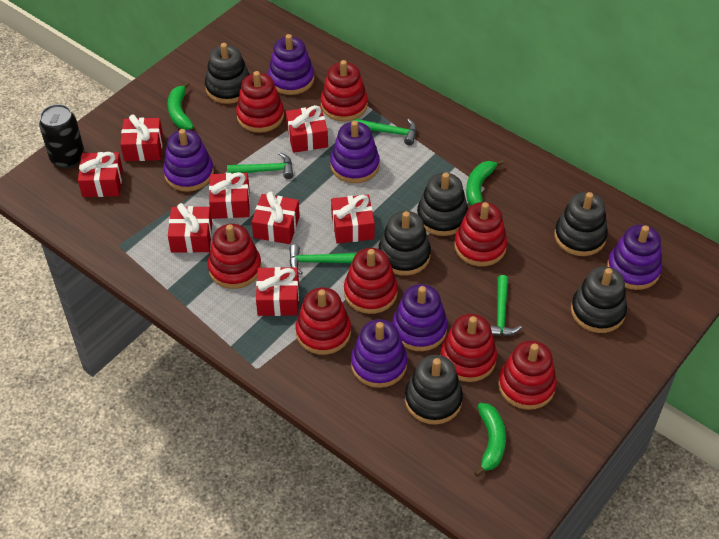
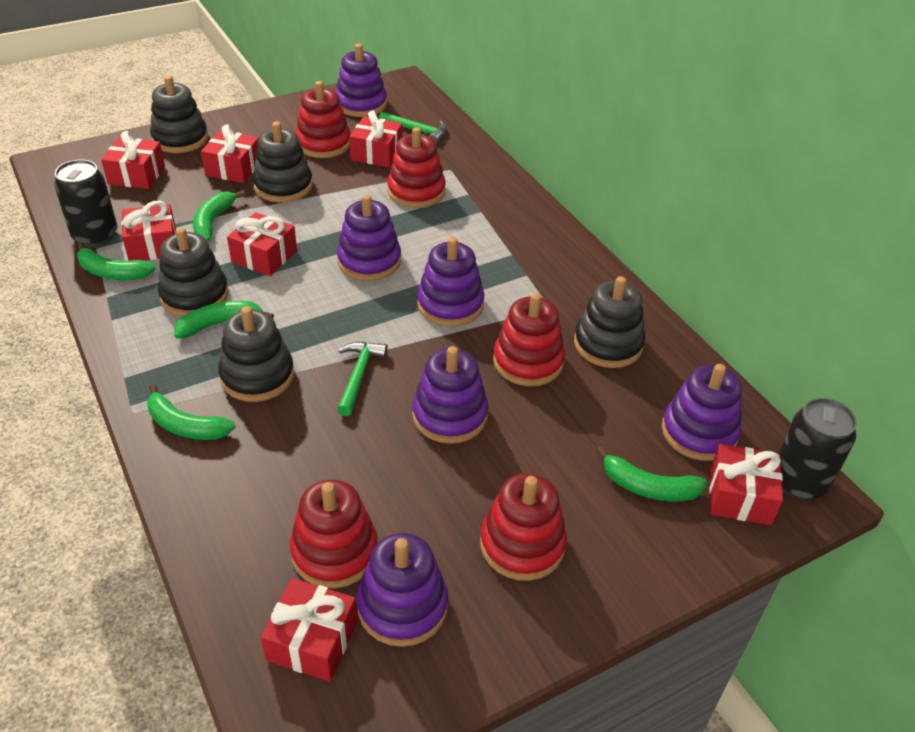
black can: [39,104,85,168] = 1 -> [54,159,117,247] [779,398,857,500] = 2
black stacking toy: [205,43,250,104] [378,211,431,276] [405,355,463,425] [417,172,468,236] [554,192,608,256] [571,266,627,333] = 6 -> [150,76,208,153] [158,227,229,317] [218,306,294,402] [253,121,313,203] [574,276,645,368] = 5
green banana: [167,81,194,130] [466,159,504,206] [474,403,506,477] = 3 -> [77,242,156,280] [147,384,236,440] [174,301,274,339] [193,190,245,242] [597,446,707,502] = 5
green hammer: [227,153,293,179] [289,244,357,275] [354,119,416,145] [490,275,522,336] = 4 -> [337,342,388,416] [379,112,447,143] = 2
red gift: [78,152,123,197] [120,114,163,161] [168,203,212,253] [209,172,250,219] [252,192,300,244] [256,267,299,316] [286,105,328,153] [331,194,375,244] = 8 -> [101,131,165,189] [121,200,176,261] [201,124,259,183] [227,212,297,276] [261,578,357,681] [349,111,402,167] [709,444,783,525] = 7
red stacking toy: [208,224,262,289] [236,71,284,133] [296,287,351,355] [321,60,368,122] [344,248,398,314] [440,314,497,382] [454,202,507,266] [498,340,557,410] = 8 -> [290,479,378,588] [296,81,350,158] [387,127,446,208] [480,473,567,581] [493,293,565,386] = 5

